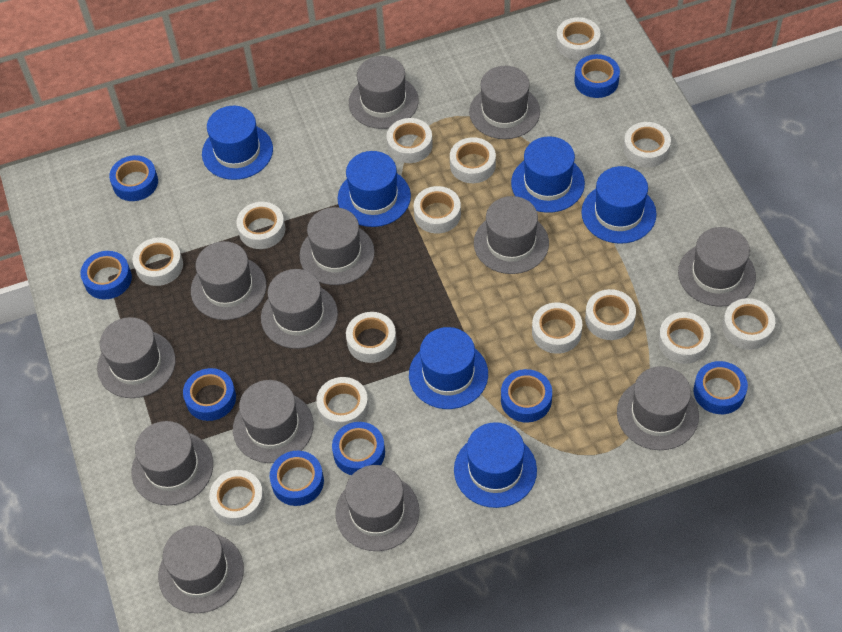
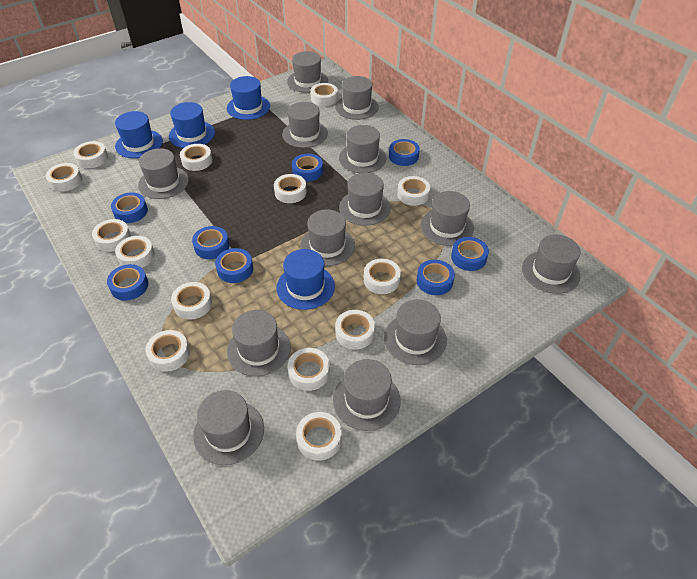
blue hat: [202,106,273,180] [338,151,411,227] [409,327,488,409] [454,422,537,508] [511,137,585,213] [581,166,657,244] = 6 -> [115,111,163,158] [169,102,215,148] [227,76,270,120] [277,249,335,310] = 4

